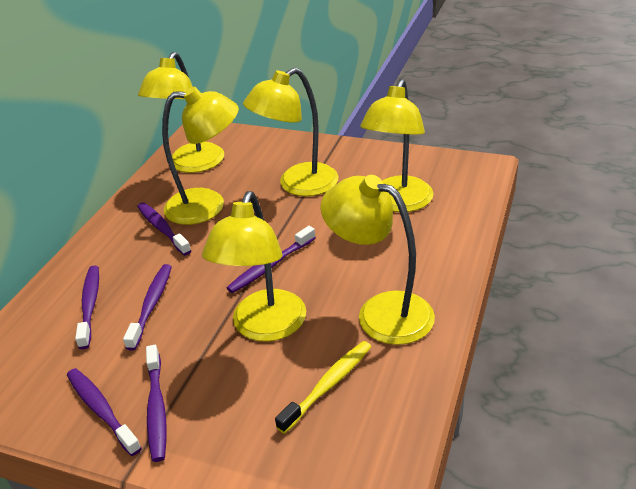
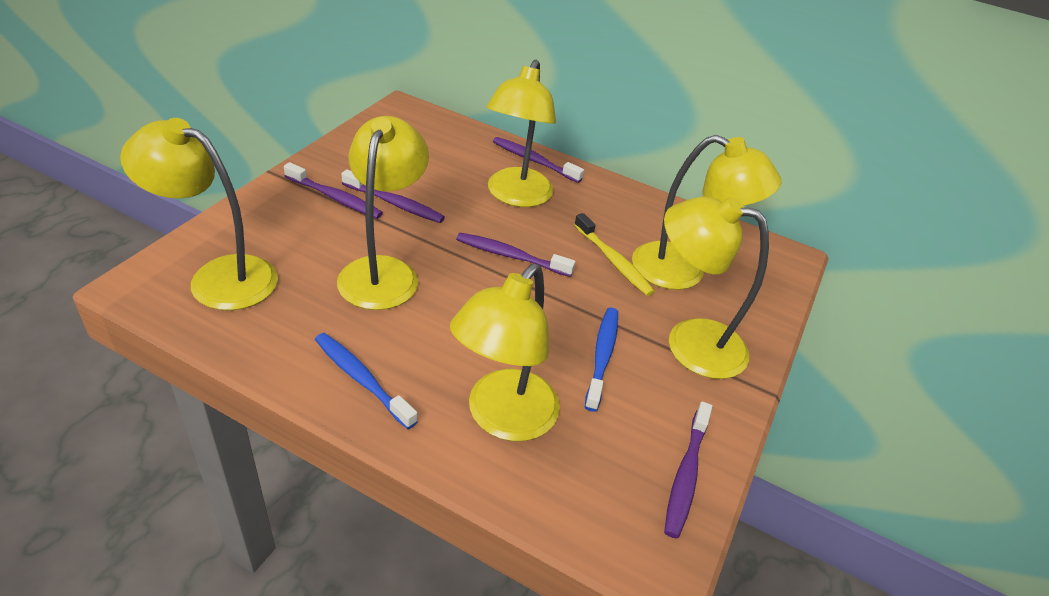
blue toothbrush: none = 0 -> [315,333,418,429] [585,308,618,412] = 2
purple toothbrush: [67,368,142,456] [75,266,99,349] [123,264,172,350] [137,202,191,256] [146,345,167,462] [227,226,316,293] = 6 -> [284,162,383,219] [342,169,445,223] [456,233,576,277] [493,137,584,183] [664,401,712,539] = 5

